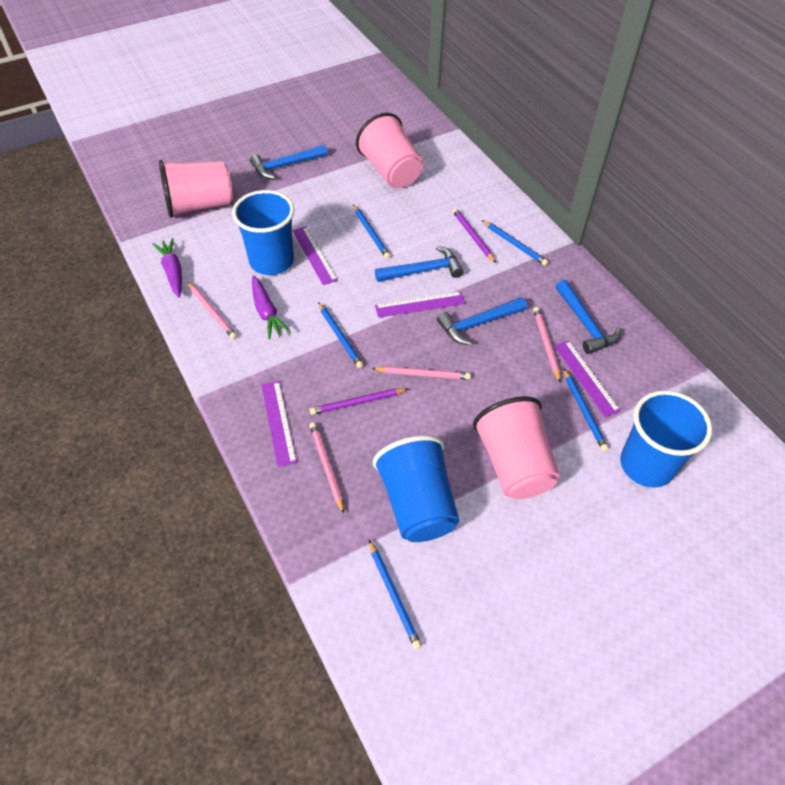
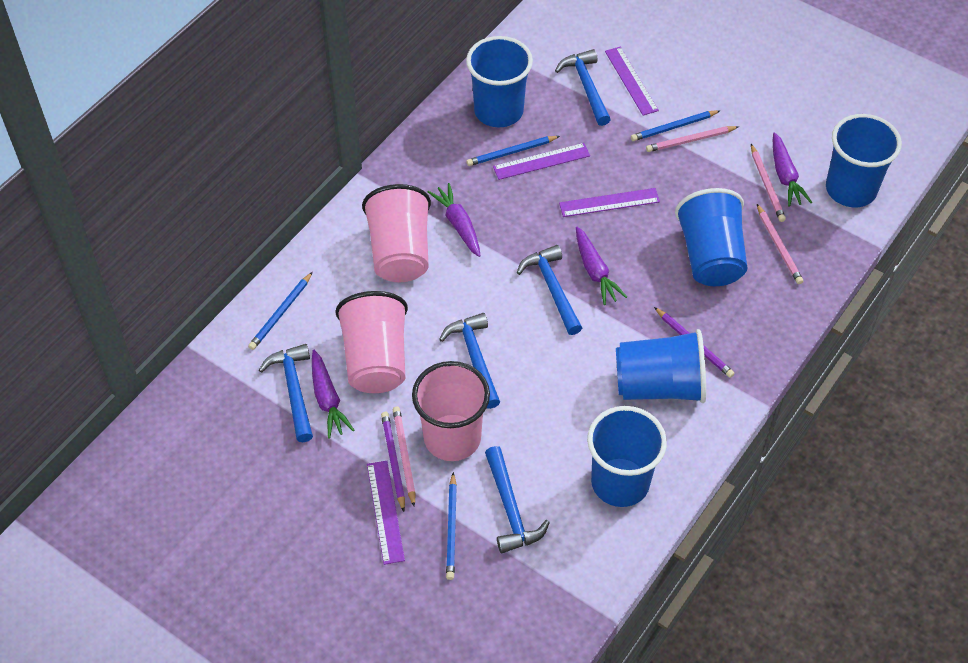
blue cup: [232,190,294,275] [373,435,459,542] [620,390,712,488] = 3 -> [466,36,533,127] [587,406,667,507] [616,329,706,403] [675,188,748,286] [826,114,902,207] = 5
blue hammer: [250,145,327,179] [375,246,463,282] [437,297,527,345] [556,280,621,354] = 4 -> [259,344,313,442] [439,313,500,409] [485,446,550,553] [517,245,582,335] [555,49,611,126] = 5
blue pencil: [318,302,363,368] [353,205,391,259] [369,540,422,649] [482,220,548,266] [563,368,609,452] = 5 -> [248,272,313,350] [446,472,457,580] [466,136,560,166] [631,110,720,141] = 4
purple carrot: [152,238,182,298] [252,275,291,339] = 2 -> [312,350,354,439] [428,183,481,257] [576,227,627,305] [773,133,812,207] = 4

